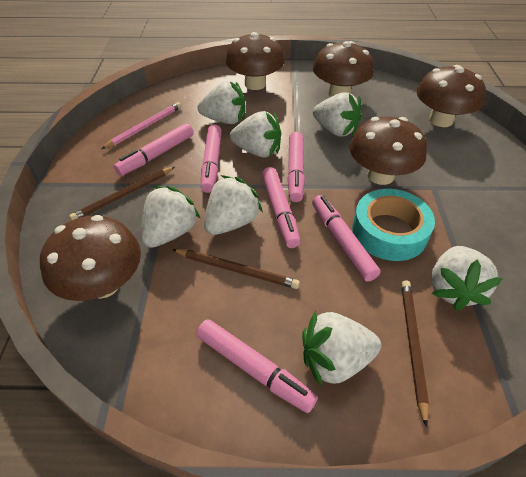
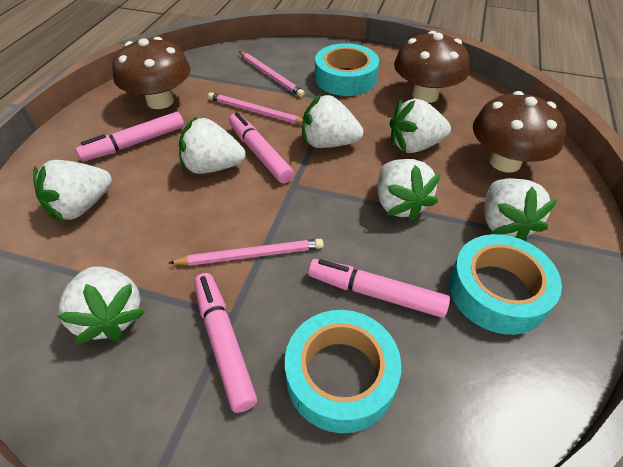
brown mushroom: [40,215,141,301] [226,32,285,90] [313,41,374,97] [350,117,427,185] [417,65,486,127] = 5 -> [112,37,191,109] [394,31,470,103] [473,91,566,173] = 3
brown pencil: [69,167,175,220] [172,249,300,289] [401,280,429,427] = 3 -> none = 0
pink marker: [114,123,194,176] [196,319,318,413] [201,124,222,193] [262,167,300,248] [287,132,305,202] [312,195,381,282] = 6 -> [76,112,184,162] [194,273,257,413] [229,112,294,183] [308,259,450,318] = 4
pink pencil: [101,102,181,149] = 1 -> [169,239,324,266] [208,92,303,124] [239,51,305,97] = 3
turquoise tape: [352,189,435,261] = 1 -> [285,310,401,433] [315,43,379,96] [449,234,562,335] = 3

